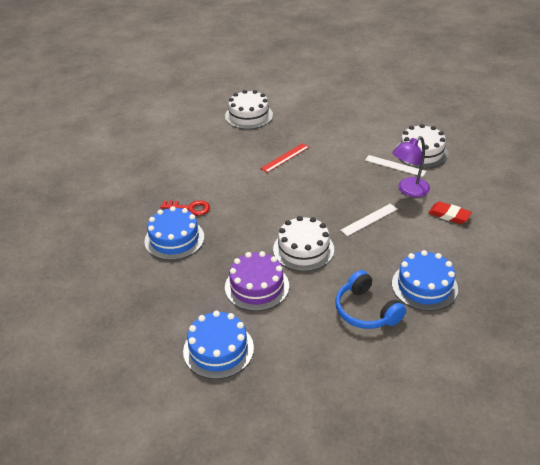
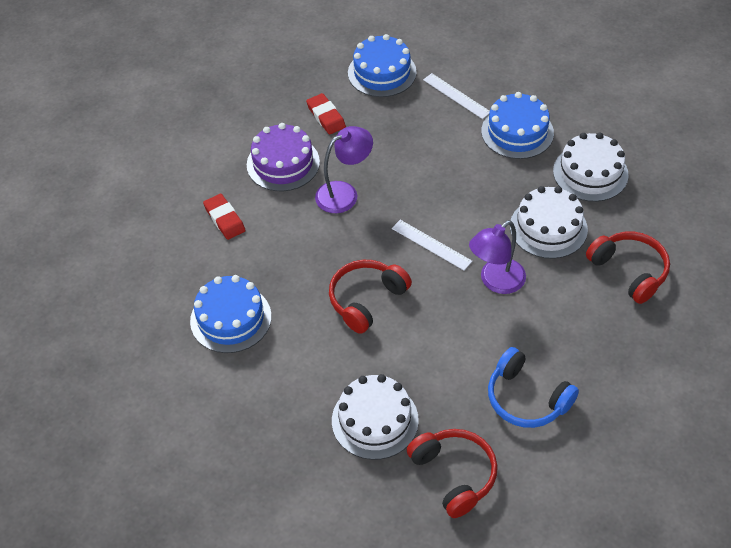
purple lamp: [392,136,430,197] = 1 -> [315,126,373,213] [469,220,526,294] = 2
red eraser: [428,202,472,224] = 1 -> [203,194,246,240] [306,93,346,134] = 2
red headphones: none = 0 -> [329,260,412,334] [407,429,498,518] [586,231,670,304] = 3
red key: [160,200,210,216] = 1 -> none = 0
red ruler: [260,143,309,173] = 1 -> none = 0

